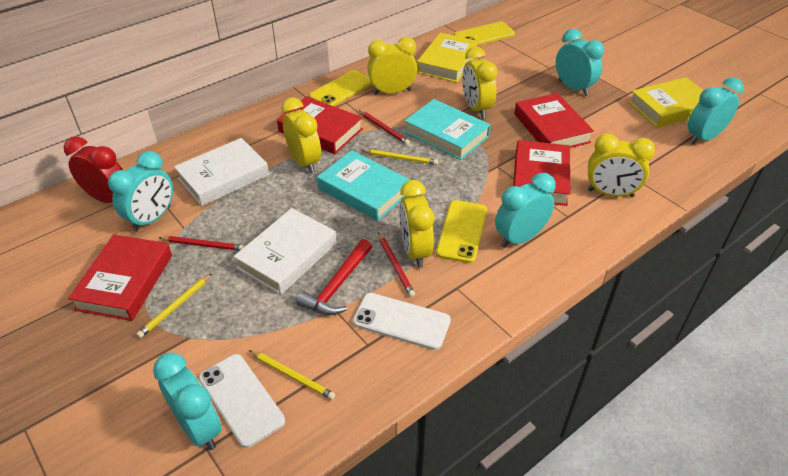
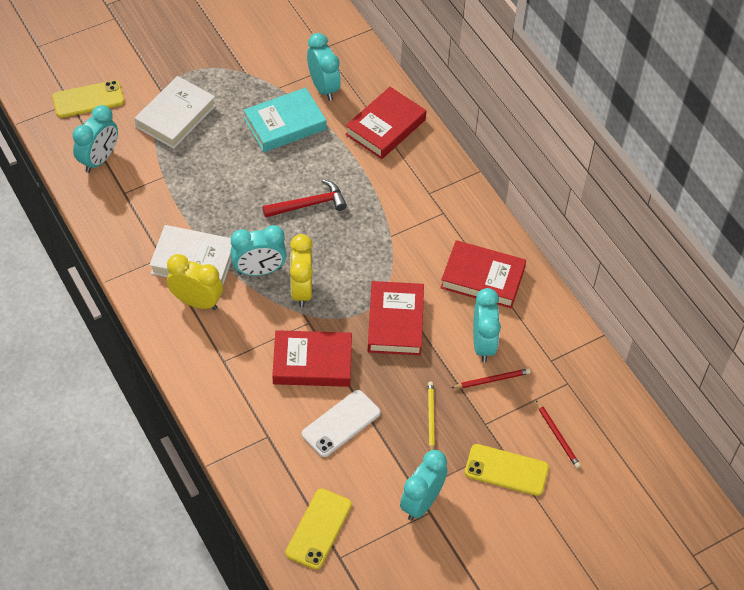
red clock: [64,137,123,203] = 1 -> none = 0
red pencil: [158,236,245,251] [359,110,410,145] [378,232,415,297] = 3 -> [451,368,531,388] [536,400,581,468] = 2
turquoise book: [317,150,410,221] [404,99,491,160] = 2 -> [244,87,326,152] = 1
white phone: [199,354,285,448] [353,293,451,350] = 2 -> [302,390,381,457] = 1
yellow book: [417,33,479,82] [629,77,704,128] = 2 -> none = 0
yellow clock: [281,97,321,173] [367,37,417,95] [399,180,434,268] [462,47,498,118] [588,133,655,197] = 5 -> [167,254,223,310] [290,234,313,307] = 2
yellow pencil: [136,274,212,338] [249,350,336,400] [361,149,438,165] = 3 -> [428,381,435,451] = 1

